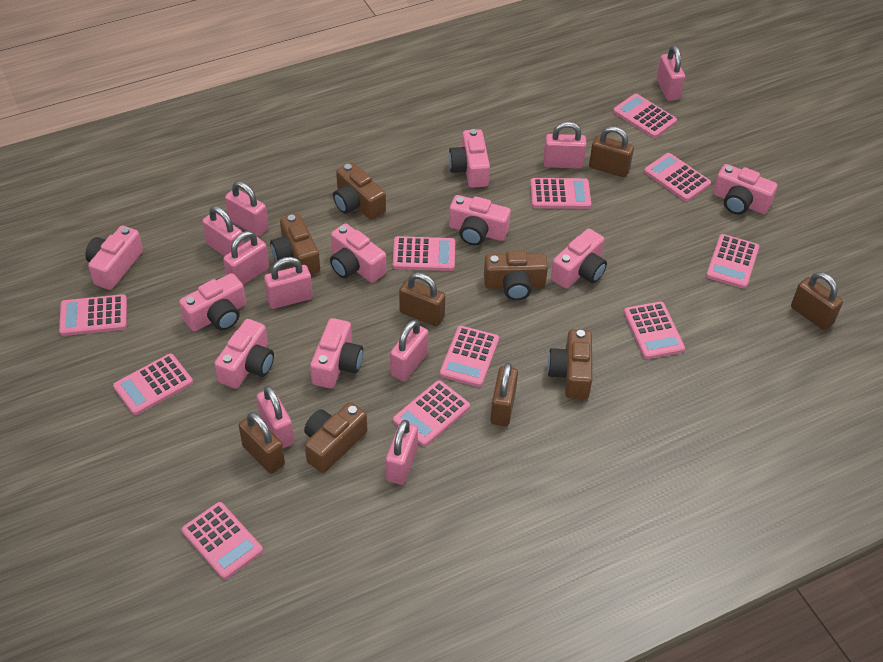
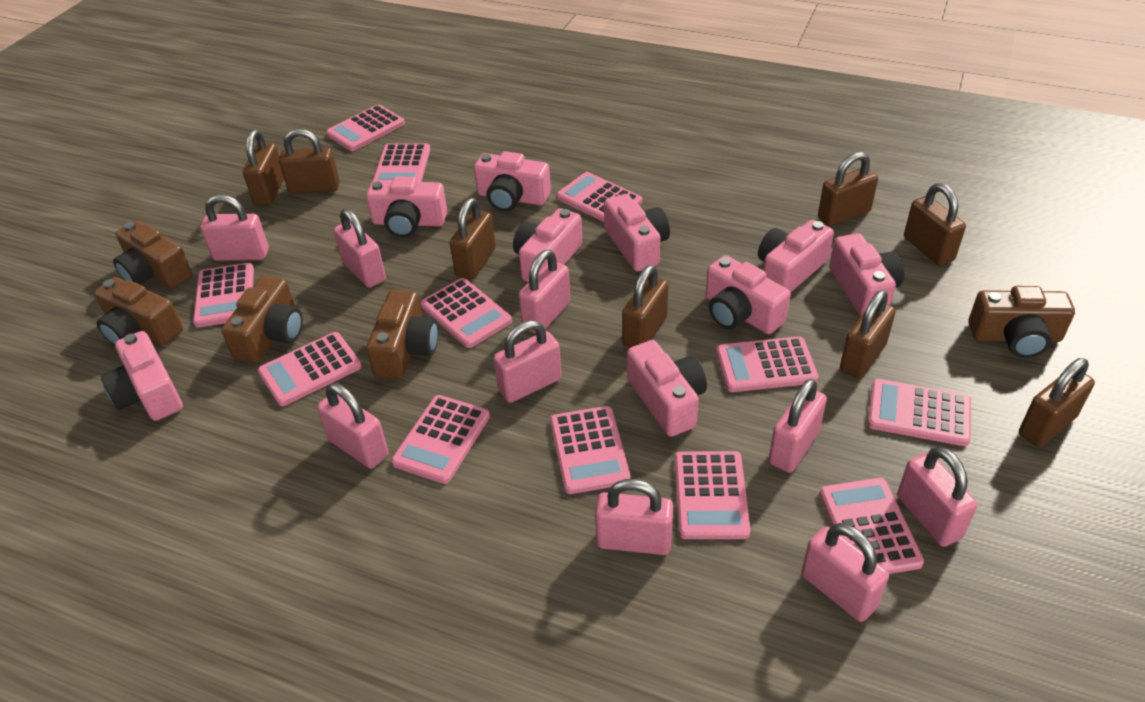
brown padlock: [239,412,285,474] [399,272,446,327] [490,363,518,426] [589,126,634,177] [791,272,843,330] = 5 -> [243,130,284,205] [279,129,340,194] [450,198,496,280] [622,265,669,348] [818,152,878,226] [840,290,896,378] [904,183,966,266] [1019,358,1095,447] = 8
pink calculator: [59,294,127,336] [113,354,193,415] [182,502,263,579] [393,236,455,271] [393,380,470,446] [440,326,499,387] [530,178,591,209] [613,94,677,138] [624,302,685,359] [644,153,711,202] [706,234,759,289] = 11 -> [193,263,254,328] [258,332,362,406] [326,105,405,151] [372,143,430,182] [391,395,490,484] [420,278,512,348] [550,406,631,494] [556,172,642,222] [675,451,751,539] [716,336,819,392] [819,478,924,574] [868,379,971,446] = 12

